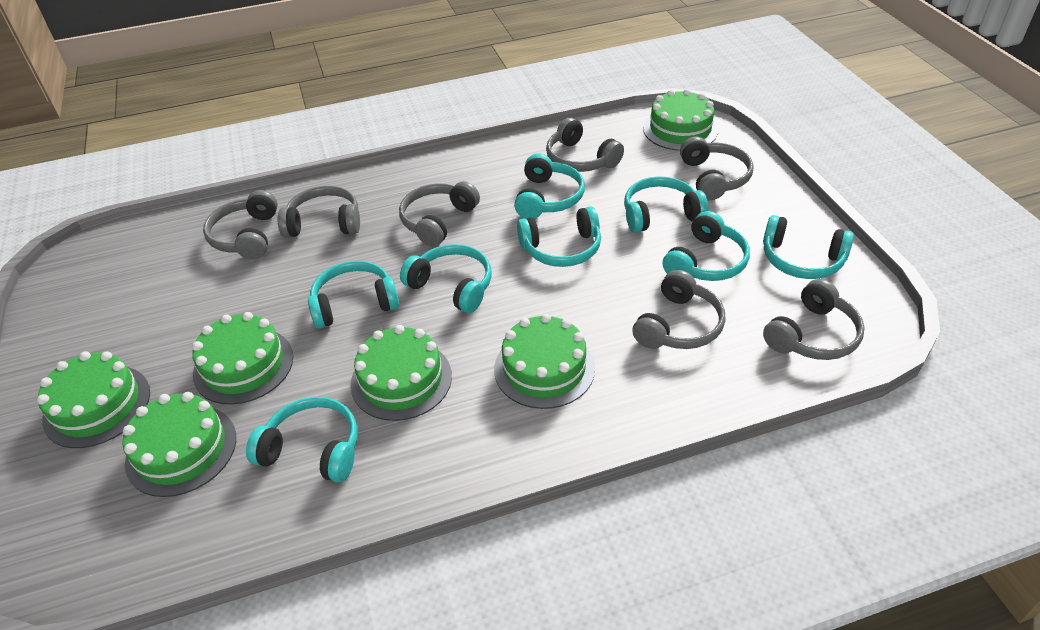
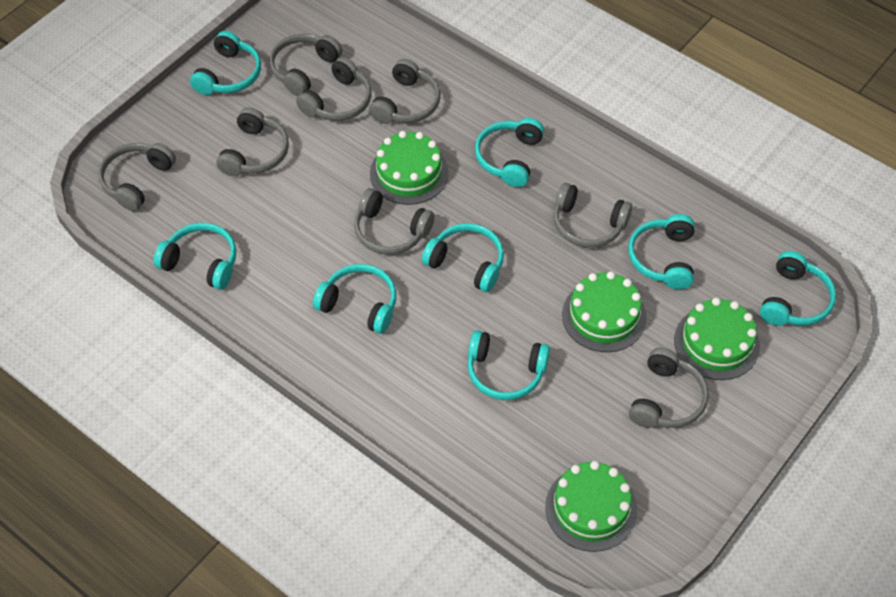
green cake: [37,351,150,448] [122,392,236,497] [192,312,294,405] [351,325,452,421] [494,314,595,409] [643,89,719,151] = 6 -> [370,131,449,205] [545,461,637,552] [562,271,646,352] [674,298,760,380] = 4
grey headphones: [203,190,278,259] [277,186,360,237] [399,181,480,247] [546,118,624,172] [632,270,726,349] [680,137,754,200] [763,279,865,360] = 7 -> [98,143,176,211] [216,107,289,176] [269,34,342,96] [296,57,372,121] [354,188,434,255] [369,59,441,124] [553,183,632,248] [629,348,709,428] = 8

